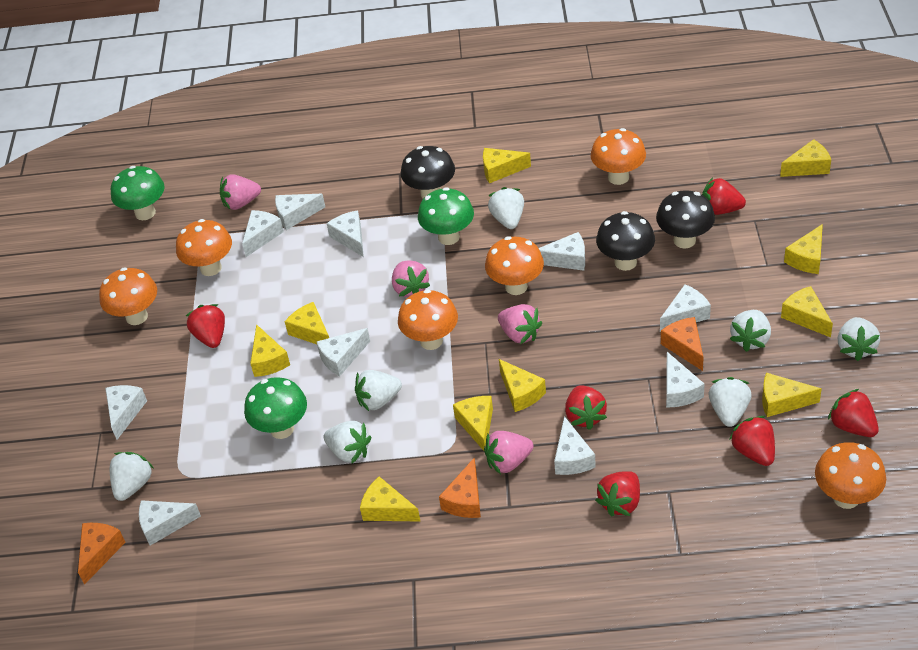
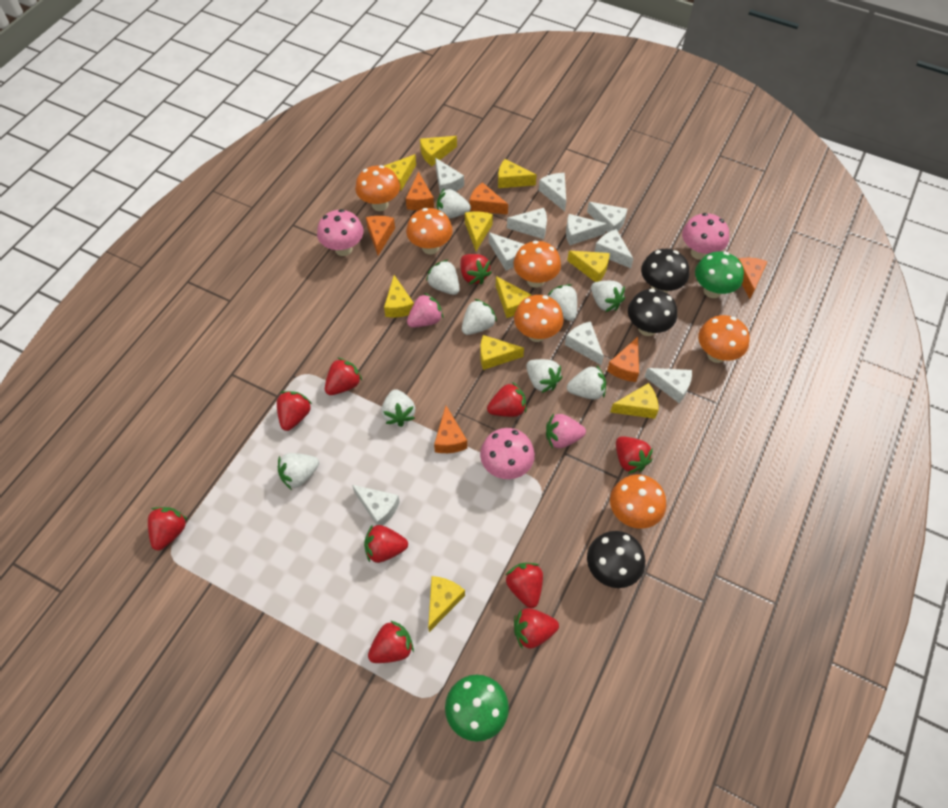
green mushroom: [111,166,165,220] [244,377,307,439] [418,187,474,245] = 3 -> [445,674,509,741] [695,251,744,298] = 2
orange cheese: [78,523,126,585] [439,458,481,518] [661,317,704,371] = 3 -> [366,216,395,256] [406,172,434,210] [434,406,467,453] [469,182,508,215] [607,337,639,382] [738,258,768,299] = 6
pink mushroom: none = 0 -> [317,209,363,256] [480,428,535,479] [682,213,729,260] = 3
pink strawberry: [220,174,261,210] [392,260,430,297] [484,431,534,474] [498,304,542,344] = 4 -> [407,293,443,328] [546,413,586,449] = 2
red strawberry: [186,304,225,348] [565,385,607,430] [595,471,640,517] [702,177,746,215] [729,416,775,466] [828,389,879,437] = 6 -> [148,507,188,551] [277,391,312,431] [325,357,362,395] [364,524,408,563] [368,620,414,663] [460,254,492,285] [487,382,526,417] [506,563,543,608] [514,608,559,649] [616,436,653,474] = 10
white strawberry: [110,452,153,501] [324,421,371,464] [355,370,402,411] [488,187,524,229] [709,377,752,427] [730,310,771,352] [837,317,880,361] = 7 -> [278,453,319,490] [381,389,415,427] [426,259,460,295] [437,188,471,219] [462,299,497,335] [526,359,562,393] [548,284,577,321] [567,365,606,400] [591,281,625,312] = 9

